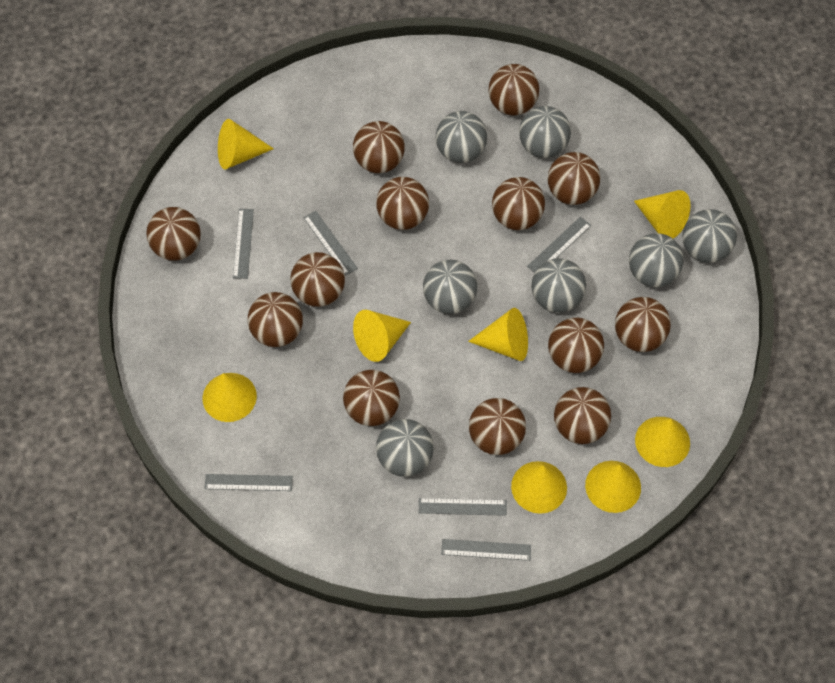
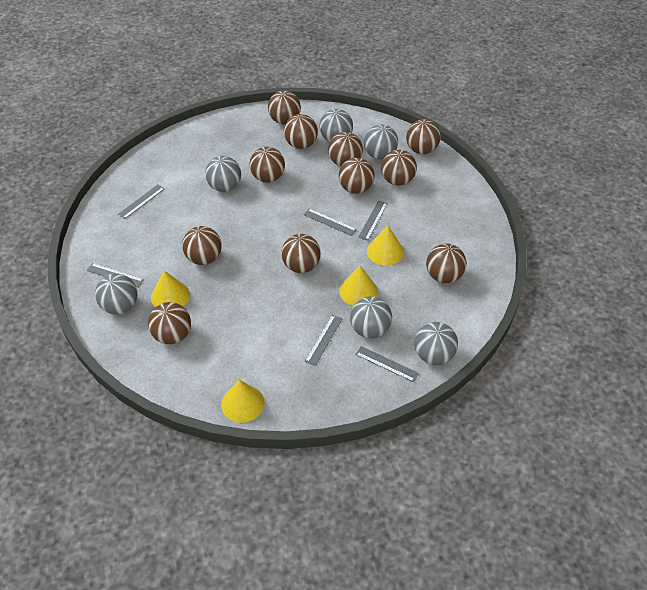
brown ball: [146,207,201,261] [248,292,303,347] [290,252,345,307] [343,370,400,426] [353,121,405,173] [376,177,429,230] [469,398,526,455] [488,64,539,115] [492,177,545,230] [548,152,600,205] [548,318,604,373] [554,387,611,444] [615,297,671,352] = 13 -> [148,302,191,344] [182,226,222,265] [250,147,285,183] [268,91,301,124] [281,234,321,273] [284,114,318,149] [328,132,363,166] [339,157,374,194] [381,150,417,186] [406,119,441,154] [426,244,466,283] = 11
grey ball: [376,419,434,477] [423,260,477,314] [436,111,487,163] [519,106,571,158] [531,258,586,313] [629,233,684,287] [682,209,737,263] = 7 -> [95,273,137,314] [205,156,241,192] [319,109,353,142] [350,296,392,338] [364,124,398,160] [414,322,458,365] = 6
yellow cone: [202,373,257,422] [218,119,274,169] [353,310,411,362] [468,308,528,361] [511,461,567,514] [585,461,641,513] [634,190,691,238] [635,417,690,467] = 8 -> [151,271,190,307] [221,380,265,423] [339,266,378,306] [367,226,404,266] = 4

